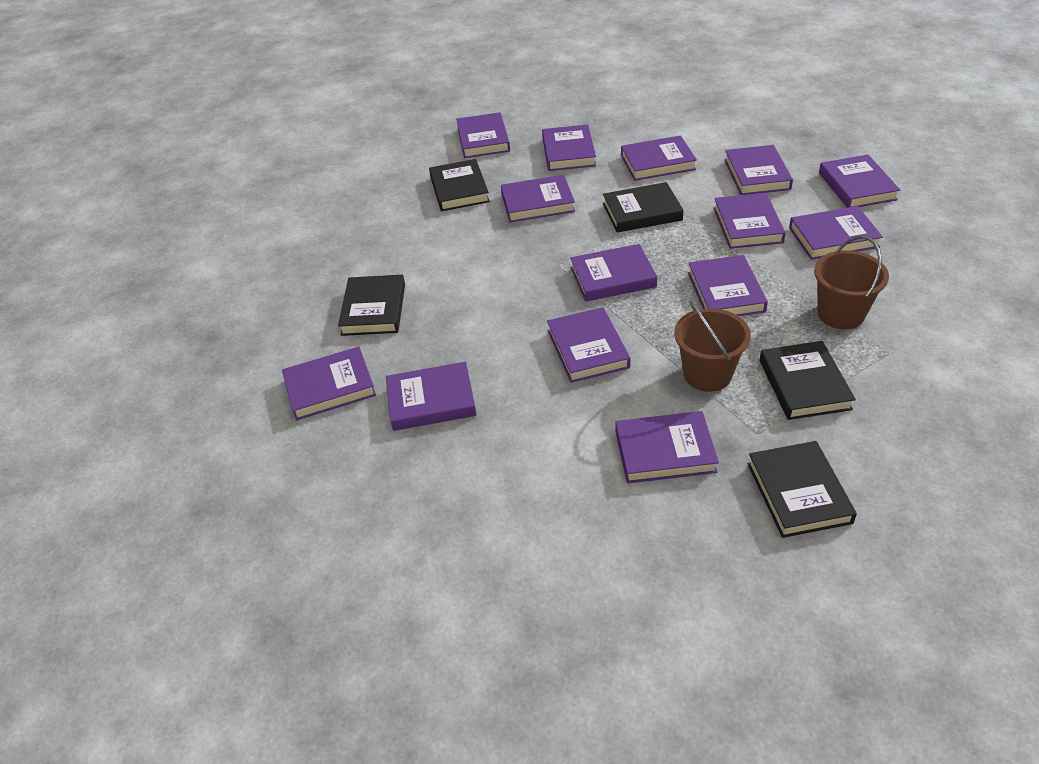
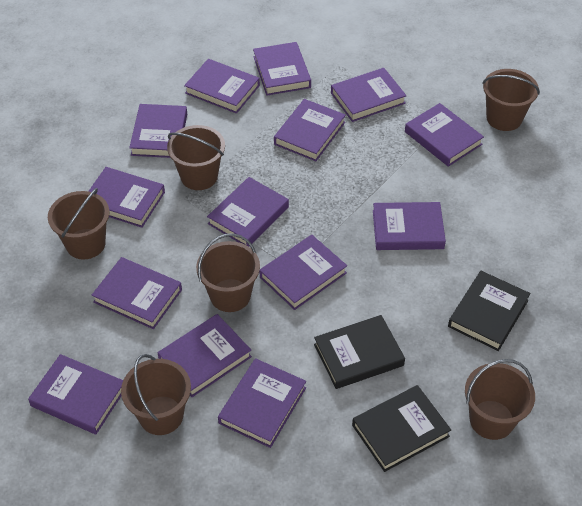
black book: [338,275,405,336] [429,159,490,211] [603,182,684,233] [747,441,857,538] [759,341,856,420] = 5 -> [314,315,405,389] [352,385,451,472] [448,271,531,351] = 3
brown bucket: [674,301,751,392] [814,236,889,329] = 2 -> [48,188,109,260] [121,354,191,435] [167,125,225,190] [196,233,260,312] [465,359,535,440] [482,69,540,131] = 6

